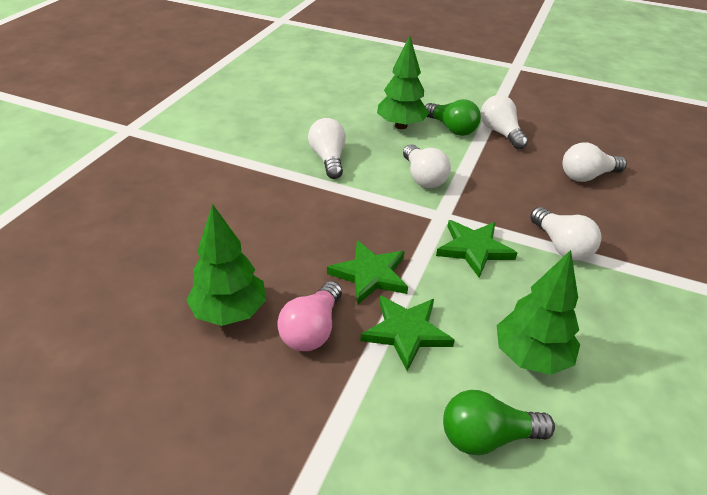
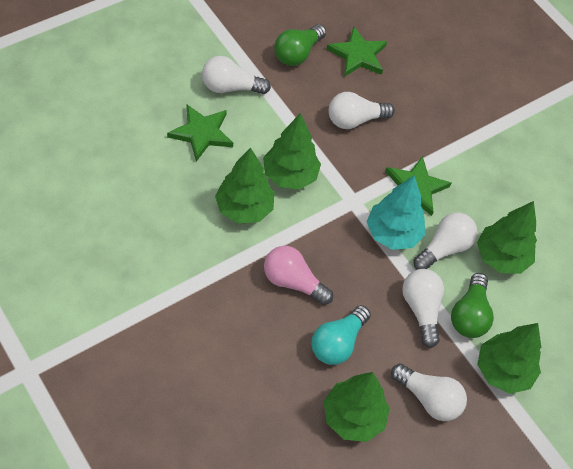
green tree: [186,204,266,326] [377,36,429,129] [497,250,580,375] = 3 -> [215,147,274,224] [263,113,321,189] [324,372,390,442] [477,201,537,274] [477,323,541,394] = 5
turquoise light bulb: none = 0 -> [311,305,371,365] = 1
turquoise tree: none = 0 -> [367,176,425,250] = 1

